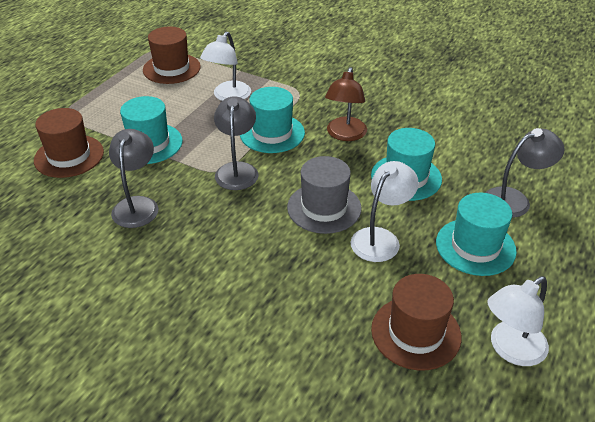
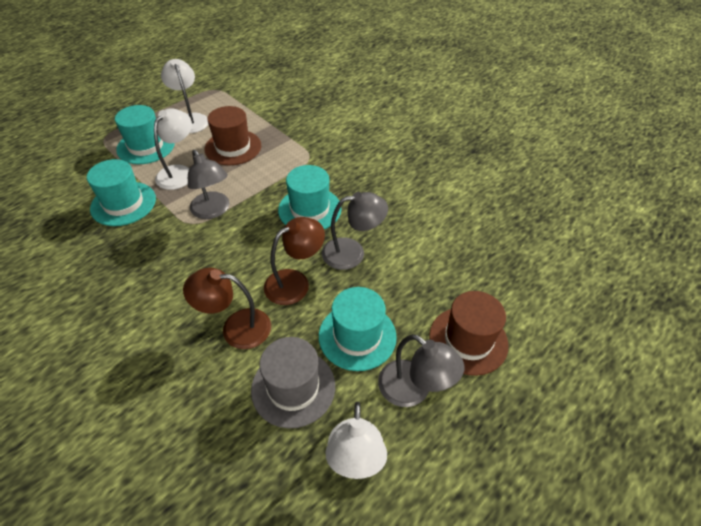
brown hat: [34,108,104,178] [143,27,201,84] [371,274,462,370] = 3 -> [204,106,261,165] [429,291,509,376] = 2
brown lamp: [325,67,367,141] = 1 -> [183,268,271,349] [264,217,325,305] = 2

